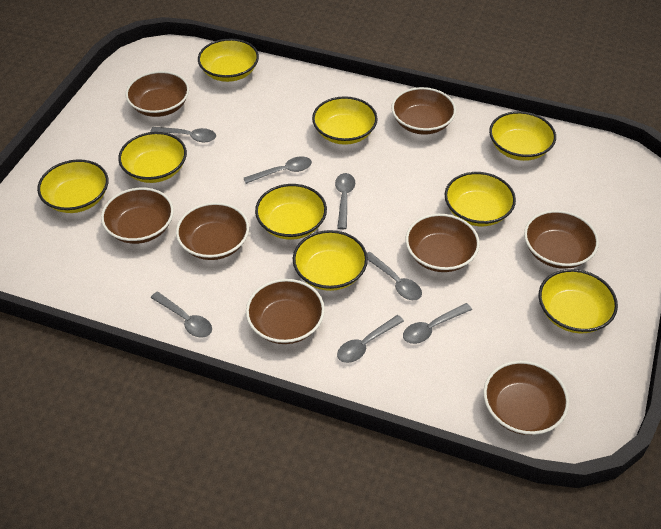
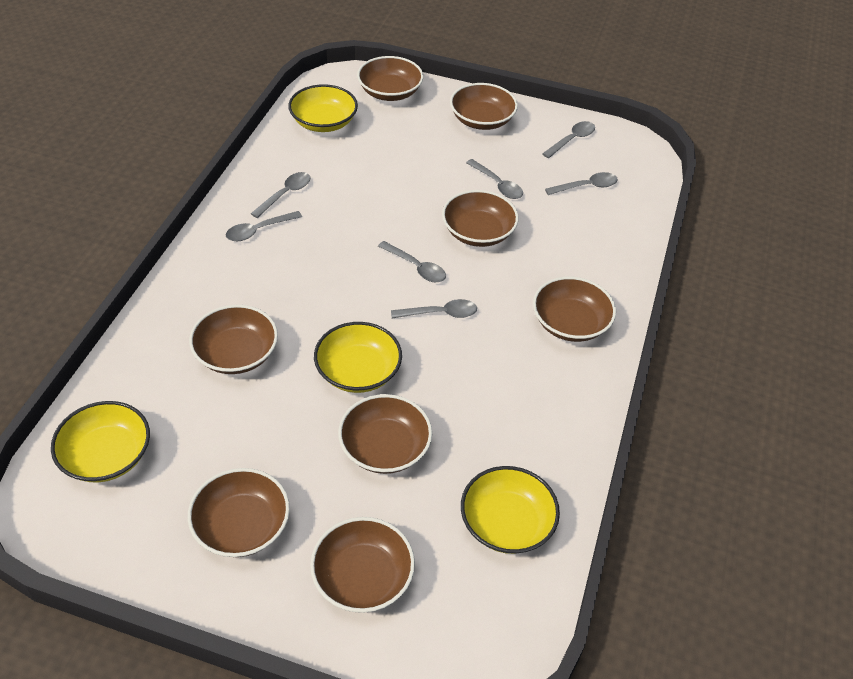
yellow bowl: [37,159,108,213] [118,132,187,183] [198,39,259,82] [255,184,327,240] [293,230,368,291] [312,96,378,145] [445,172,516,226] [489,111,556,161] [539,269,618,333] = 9 -> [51,401,150,482] [288,84,358,132] [314,322,402,393] [461,466,560,554] = 4

